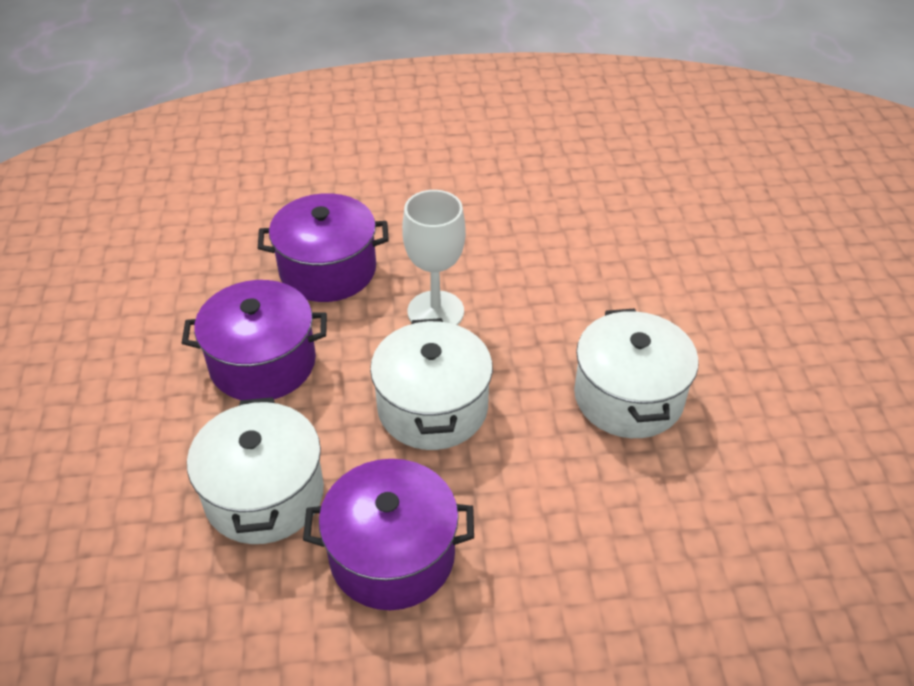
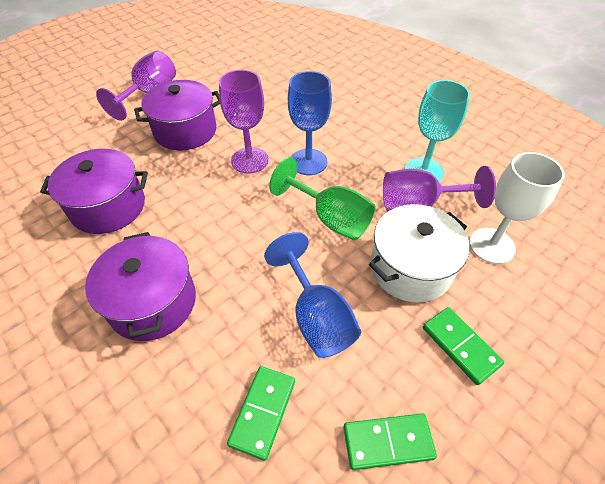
blue goblet: none = 0 -> [264,232,361,358] [288,71,332,175] = 2
green domino: none = 0 -> [227,366,295,461] [343,413,437,470] [423,307,504,385] = 3
green goblet: none = 0 -> [269,157,376,240] = 1
purple goblet: none = 0 -> [96,51,176,121] [219,70,269,174] [383,166,496,211] = 3
turquoise goblet: none = 0 -> [405,80,470,181] = 1
white pot: [187,397,324,544] [370,318,493,450] [574,308,699,438] = 3 -> [369,204,470,302] = 1

